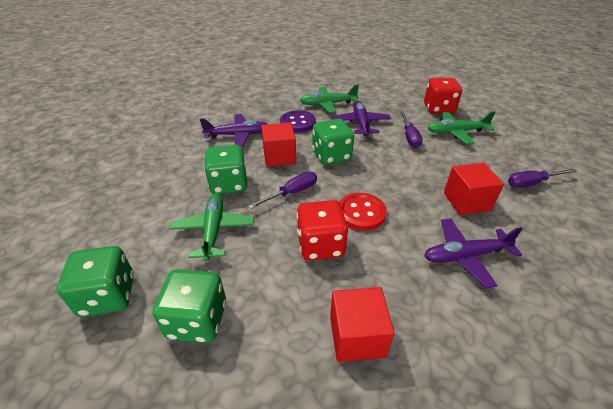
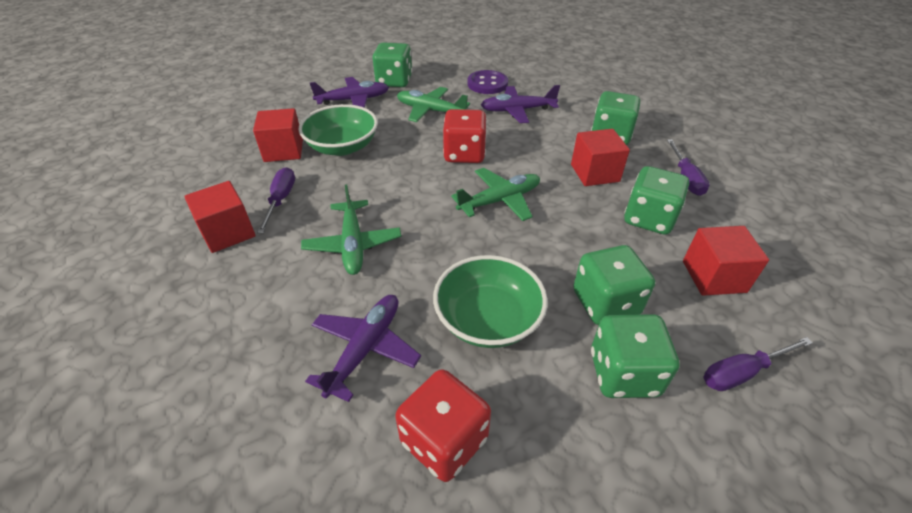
green bowl: none = 0 -> [299,104,378,156] [433,255,548,348] = 2
green dice: [57,246,134,317] [152,269,226,343] [204,145,247,194] [312,119,354,165] = 4 -> [372,42,412,87] [573,245,655,325] [591,91,640,145] [591,314,680,398] [624,166,689,235] = 5
red button: [339,193,387,231] = 1 -> none = 0
red cube: [261,122,296,167] [330,287,395,362] [444,163,504,215] = 3 -> [184,181,256,253] [253,108,303,162] [571,129,630,186] [683,226,769,296] = 4

